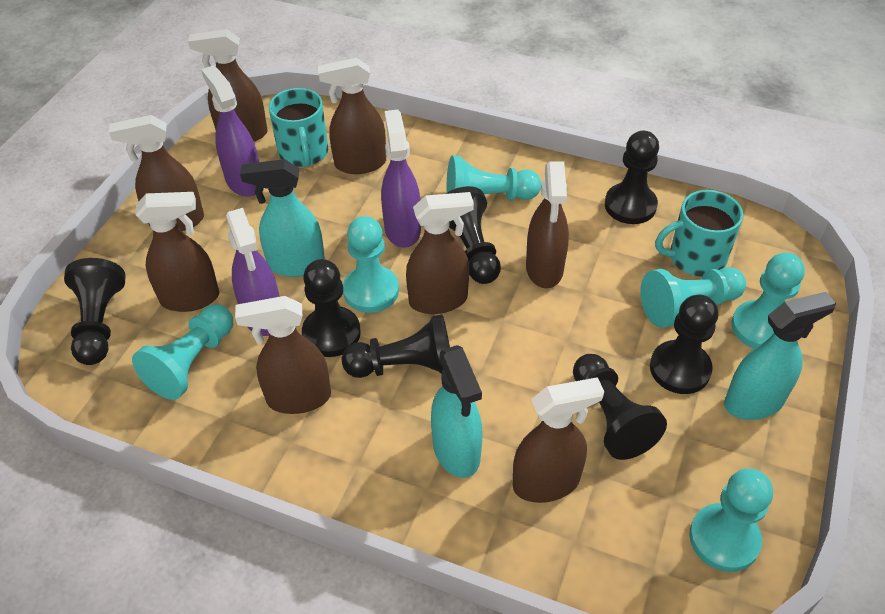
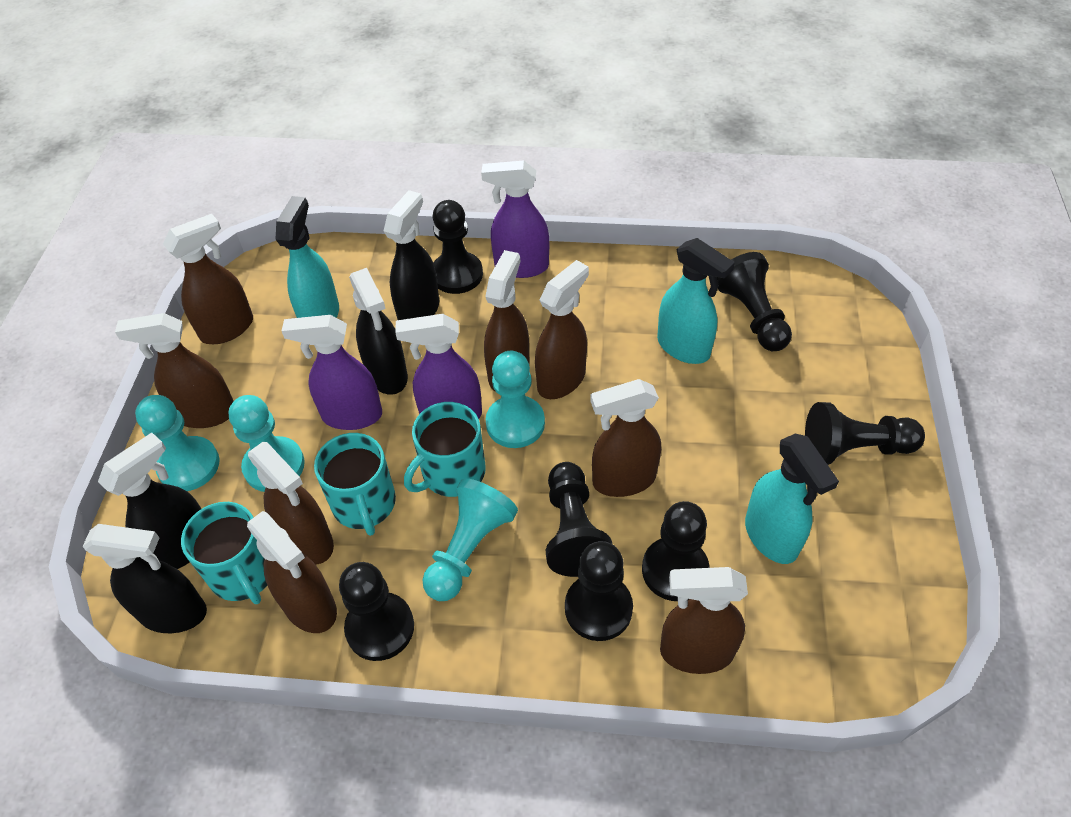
black spray bottle: none = 0 -> [83,524,207,633] [98,433,201,569] [349,268,408,395] [384,190,439,320] = 4
turquoise mug: [269,88,328,167] [655,190,743,277] = 2 -> [181,502,267,604] [314,433,396,536] [404,402,486,497] = 3
turquoise pawn: [132,304,233,400] [343,216,399,313] [447,155,541,200] [640,267,746,328] [689,468,773,572] [731,252,805,349] = 6 -> [135,395,220,491] [229,395,305,492] [422,479,518,601] [486,351,545,448] = 4

